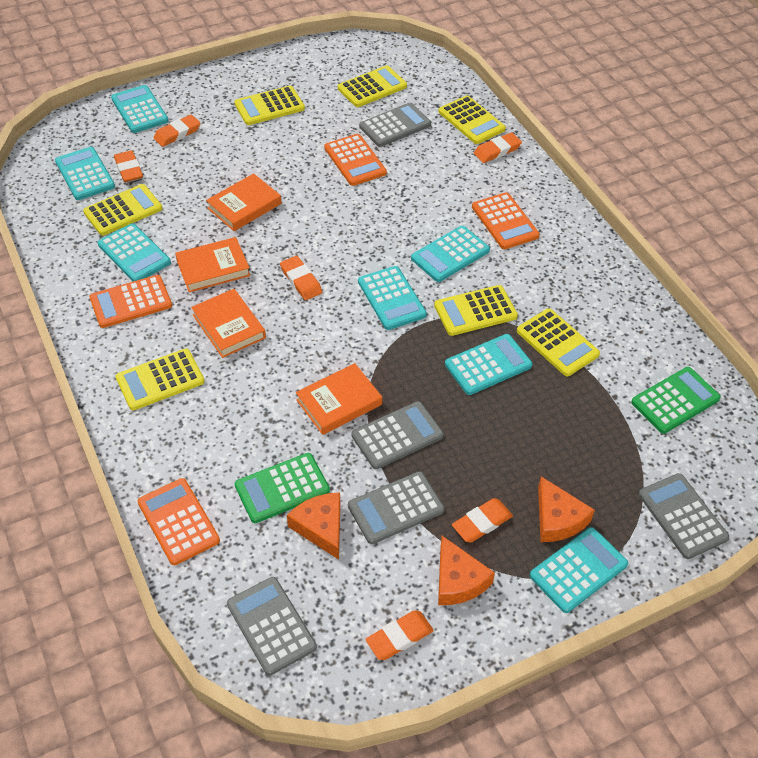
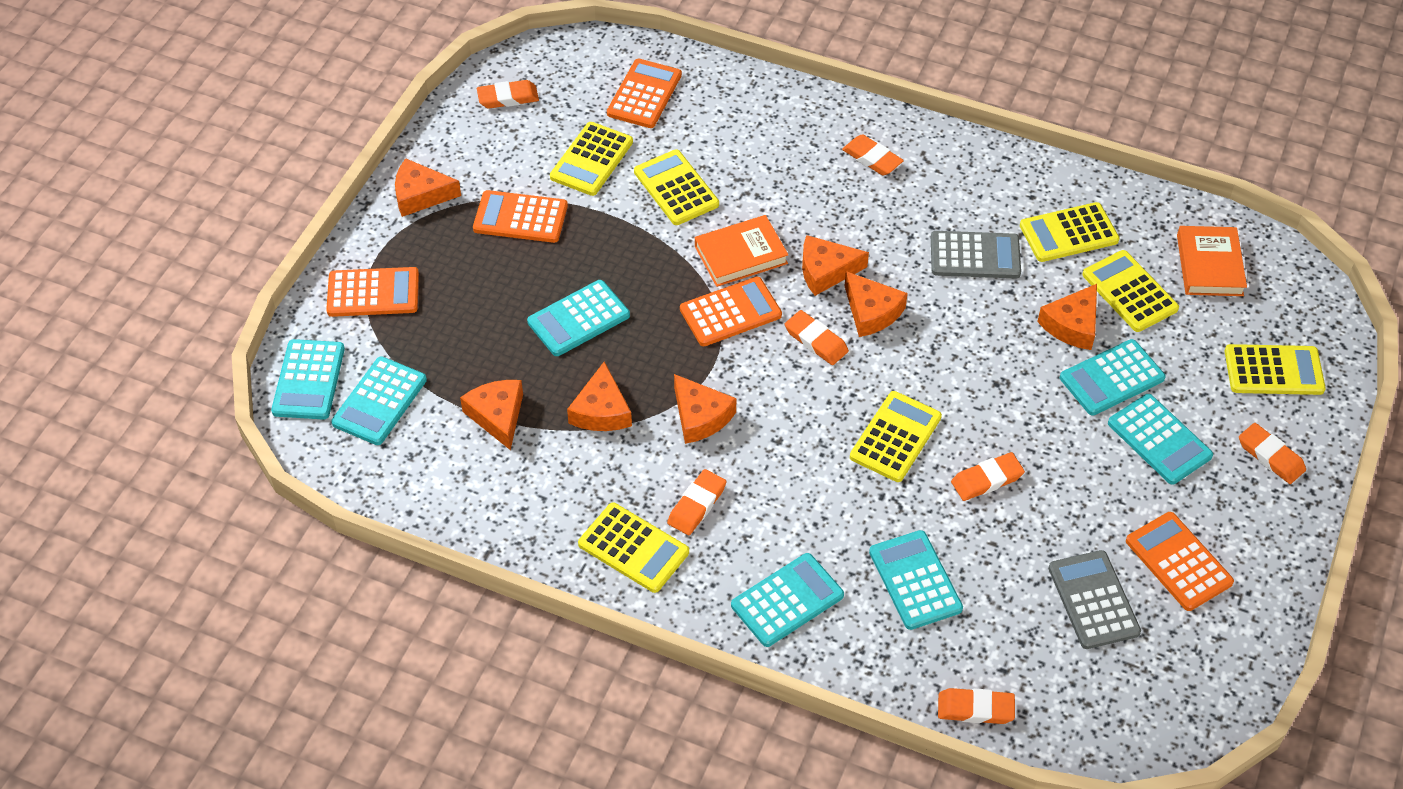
green calculator: [235,453,330,523] [631,367,721,434] = 2 -> none = 0
grey calculator: [227,577,317,676] [348,471,445,544] [352,401,444,469] [359,103,431,147] [638,473,729,559] = 5 -> [931,231,1021,278] [1048,550,1141,649] = 2
orange book: [175,237,250,292] [191,289,266,358] [206,173,282,231] [296,363,382,435] = 4 -> [695,215,789,287] [1177,226,1247,296] = 2
orange calculator: [89,275,172,328] [138,478,220,565] [324,134,387,186] [472,192,540,249] = 4 -> [326,267,419,317] [473,190,568,243] [607,59,682,128] [680,277,782,346] [1126,512,1234,611] = 5
orange cheese: [287,493,340,560] [438,536,495,605] [538,476,595,542] = 3 -> [395,158,461,217] [460,380,523,450] [567,361,632,431] [674,374,736,444] [802,235,869,296] [845,271,908,337] [1037,284,1097,350] = 7
orange eraser: [114,150,143,182] [153,114,201,147] [280,256,322,300] [365,610,434,660] [452,498,513,543] [474,132,522,163] = 6 -> [477,80,539,109] [667,469,726,535] [785,310,849,365] [842,134,904,176] [938,688,1015,724] [951,452,1025,501] [1239,423,1306,484] = 7

